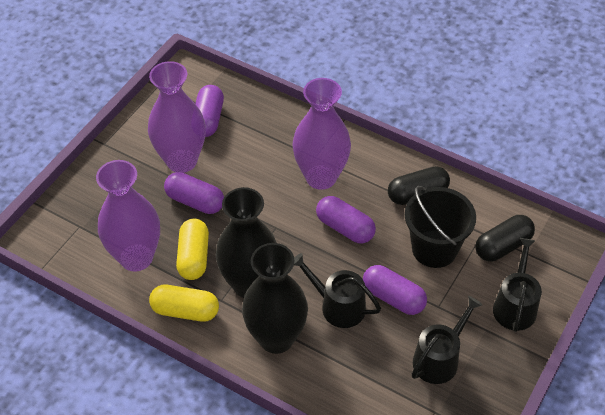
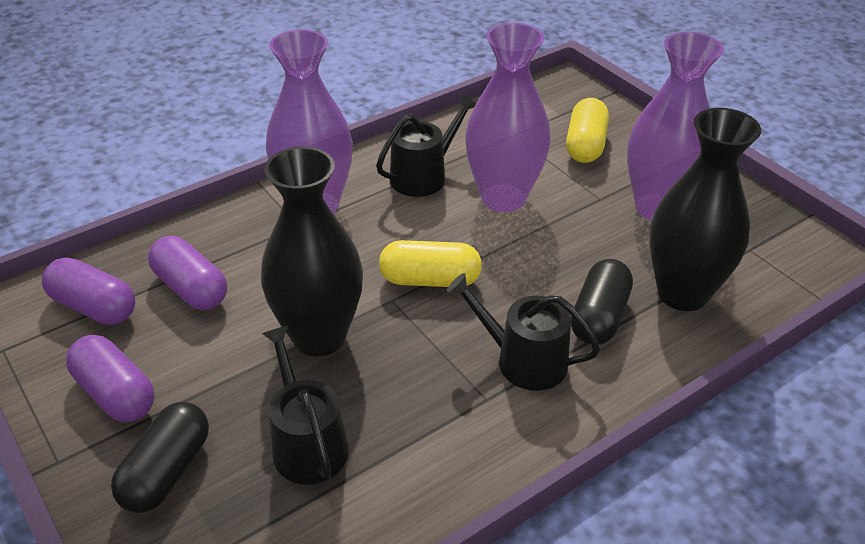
black bucket: [405,186,476,268] = 1 -> none = 0
purple capsule: [164,172,224,214] [195,85,224,137] [316,196,376,243] [363,265,427,315] = 4 -> [42,257,135,325] [66,335,155,422] [148,236,227,310] = 3

